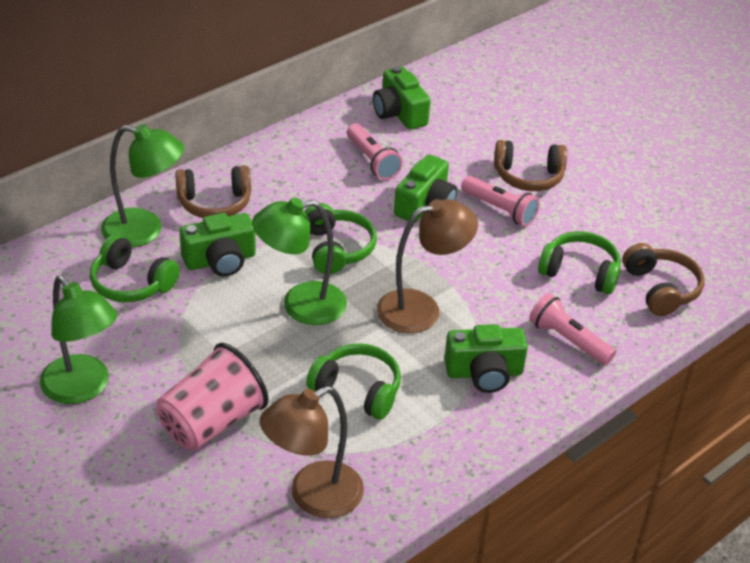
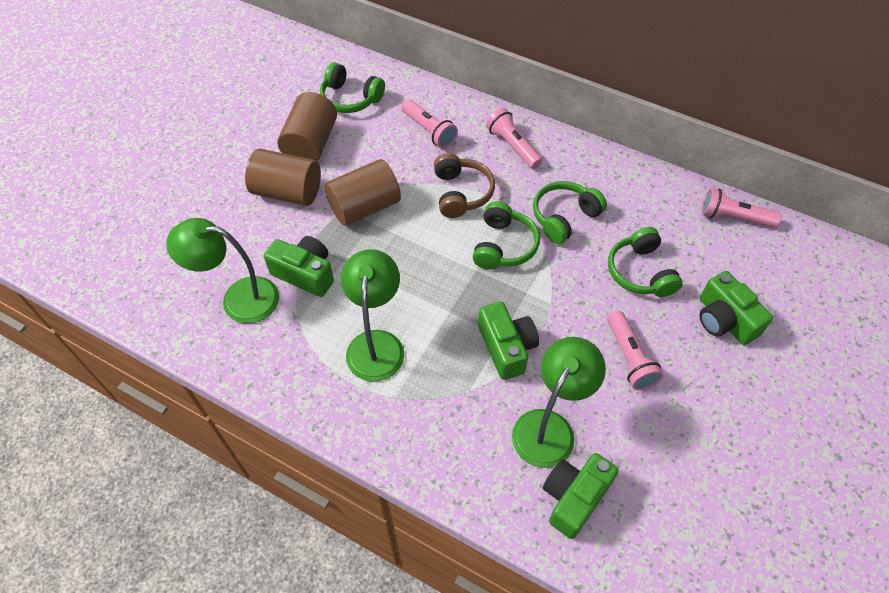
brown cylinder: none = 0 -> [245,149,321,206] [277,92,337,161] [324,159,401,226] = 3
brown headphones: [175,166,251,218] [494,140,567,191] [623,243,705,316] = 3 -> [434,153,495,218] = 1
brown lamp: [260,386,364,518] [377,199,478,333] = 2 -> none = 0
pink cup: [156,343,269,450] = 1 -> none = 0
pink flashlight: [347,123,403,180] [461,176,540,227] [529,293,616,365] = 3 -> [401,99,458,149] [486,108,542,169] [607,310,664,390] [701,188,782,228] = 4

